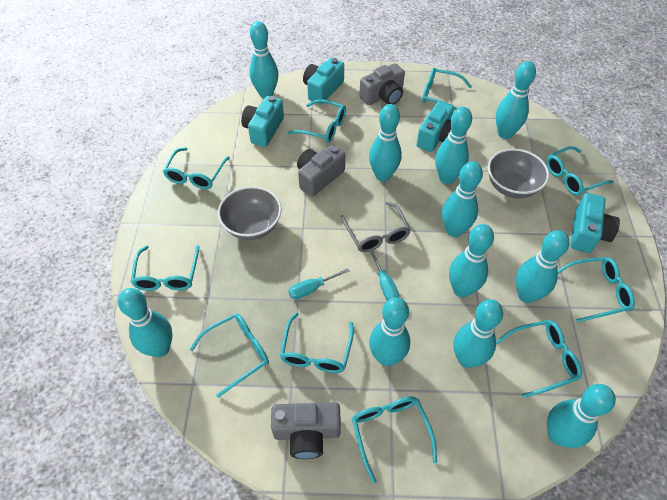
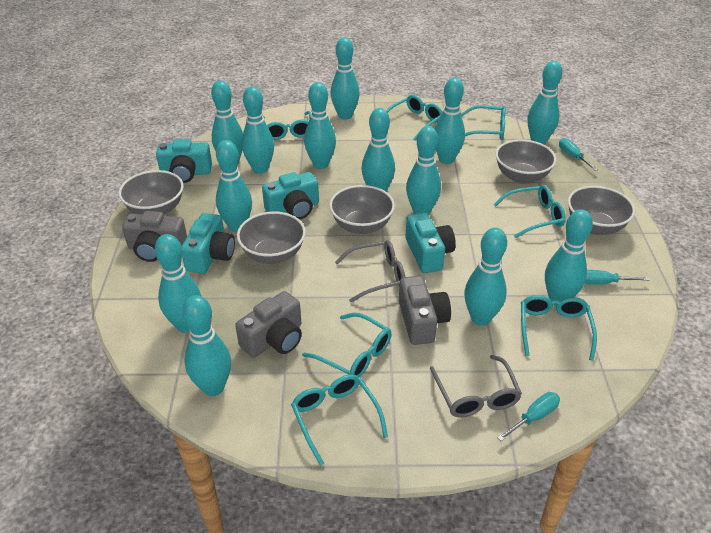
grey bowl: [218,186,282,240] [488,149,549,199] = 2 -> [119,170,184,215] [237,211,306,264] [329,185,395,234] [495,139,556,184] [568,186,635,235] = 5
grey glasses: [341,202,411,252] = 1 -> [335,240,405,302] [430,355,522,418] = 2
turquoise bowling pin: [118,288,173,357] [249,21,278,99] [369,104,402,181] [369,297,410,366] [435,107,472,184] [442,161,483,237] [449,224,494,297] [453,299,503,368] [496,61,536,139] [516,230,569,303] [547,384,616,448] = 11 -> [155,234,201,332] [182,295,231,396] [211,81,243,165] [216,140,252,232] [242,86,274,174] [304,82,336,169] [330,37,360,120] [361,108,395,191] [406,126,441,215] [435,77,465,164] [464,228,507,326] [528,61,562,144] [545,209,593,306] = 13
turquoise glasses: [131,245,200,291] [163,147,230,189] [190,313,269,398] [280,312,354,373] [288,99,346,143] [352,396,437,483] [422,68,472,110] [496,320,582,398] [546,146,614,196] [558,257,635,323] = 10 -> [262,111,311,140] [291,374,388,466] [302,312,392,377] [386,95,442,141] [461,105,506,140] [494,185,566,238] [521,295,597,361] = 7
turquoise screwdriver: [289,268,350,299] [369,249,399,301] = 2 -> [497,392,560,441] [559,138,598,171] [585,270,650,285] = 3

